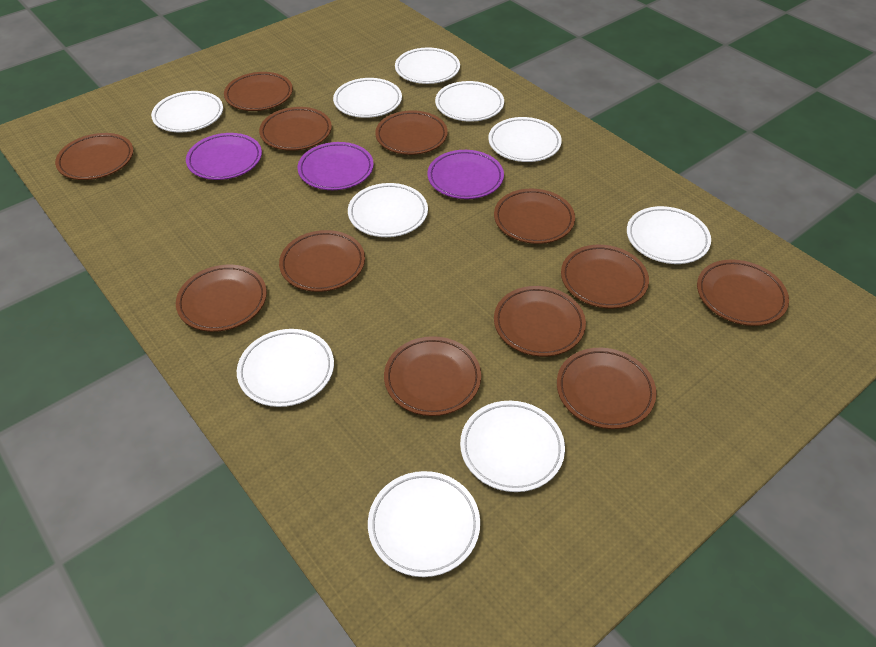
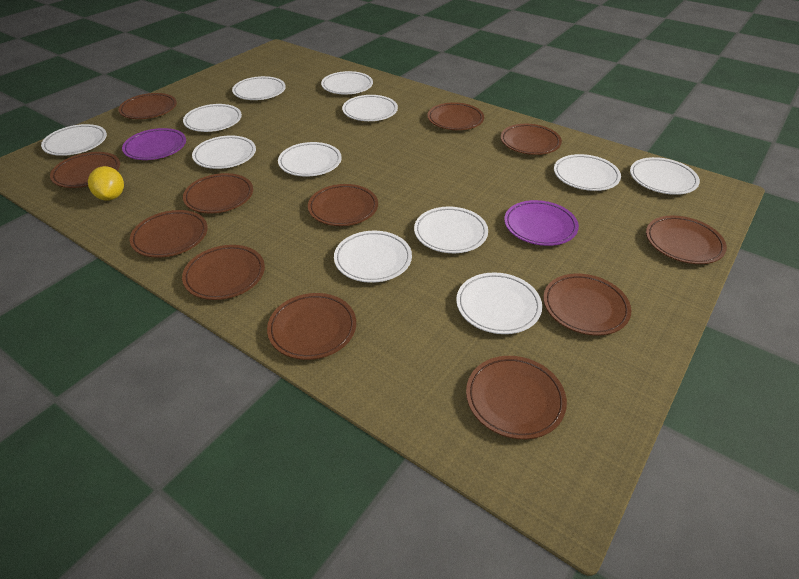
purple plate: [186,133,262,180] [298,142,374,190] [427,150,504,199] = 3 -> [122,128,186,160] [504,200,579,246] = 2
white plate: [151,91,223,133] [237,329,334,407] [333,78,402,118] [348,183,428,237] [368,471,480,577] [395,47,460,84] [435,81,504,122] [460,401,565,492] [488,117,562,162] [627,206,711,264] = 10 -> [41,124,107,156] [183,104,242,132] [192,135,256,169] [232,76,286,100] [278,142,342,177] [321,71,373,94] [334,231,412,283] [342,95,398,121] [414,207,488,253] [456,272,542,334] [554,154,621,191] [630,157,700,195] = 12
yellow lemon: none = 0 -> [88,166,124,201] = 1

